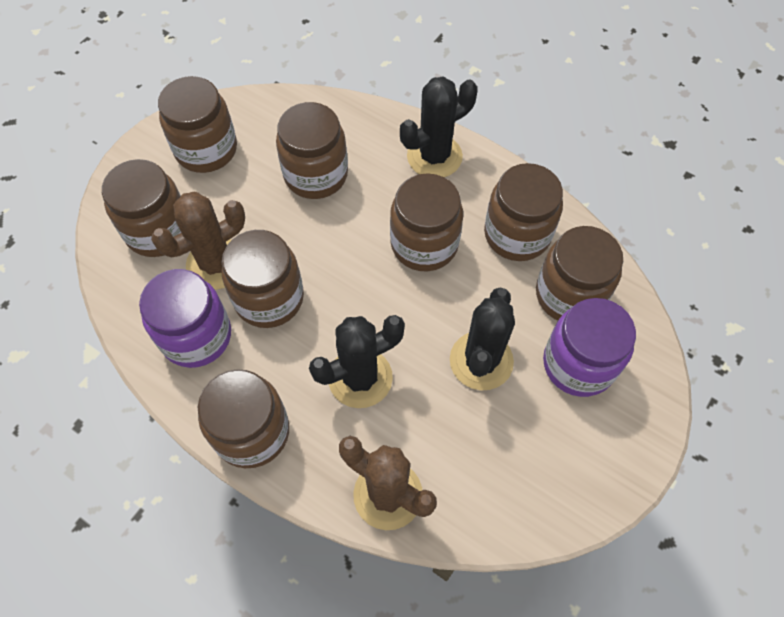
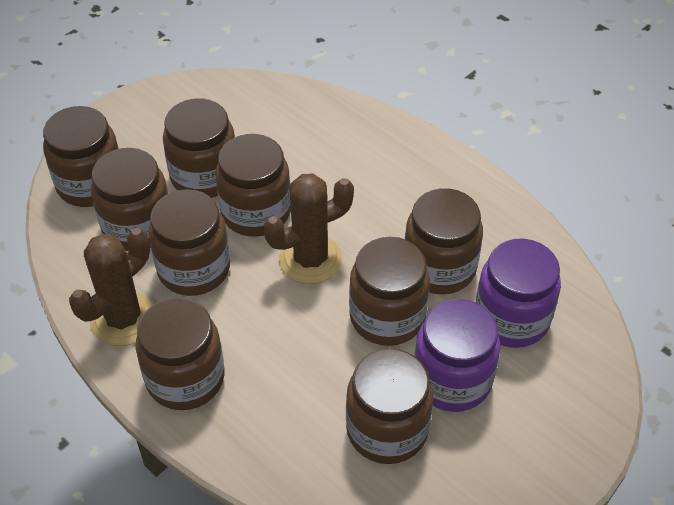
black cactus: [309,315,405,408] [400,77,478,177] [450,288,515,390] = 3 -> none = 0
brown jar: [102,159,181,257] [158,76,237,173] [198,369,289,468] [222,230,304,328] [276,102,348,199] [390,173,463,271] [484,163,563,261] [536,226,623,321] = 8 -> [43,106,119,207] [91,148,168,251] [136,298,224,410] [148,189,230,296] [163,98,235,198] [215,134,291,237] [346,349,433,464] [349,237,430,346] [405,188,483,295] = 9

